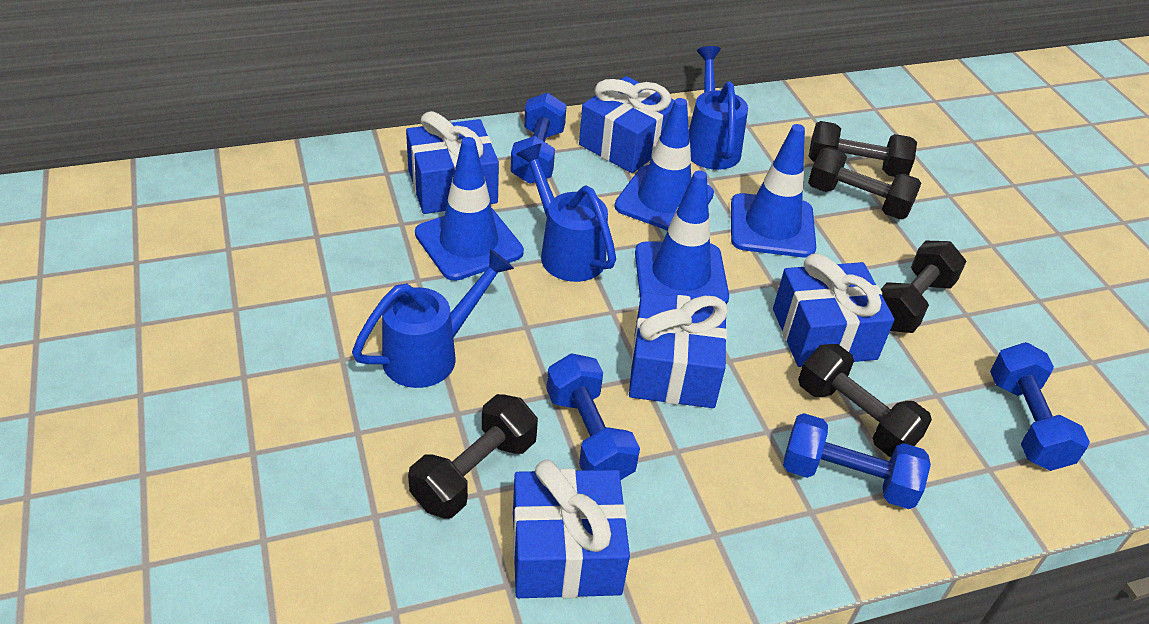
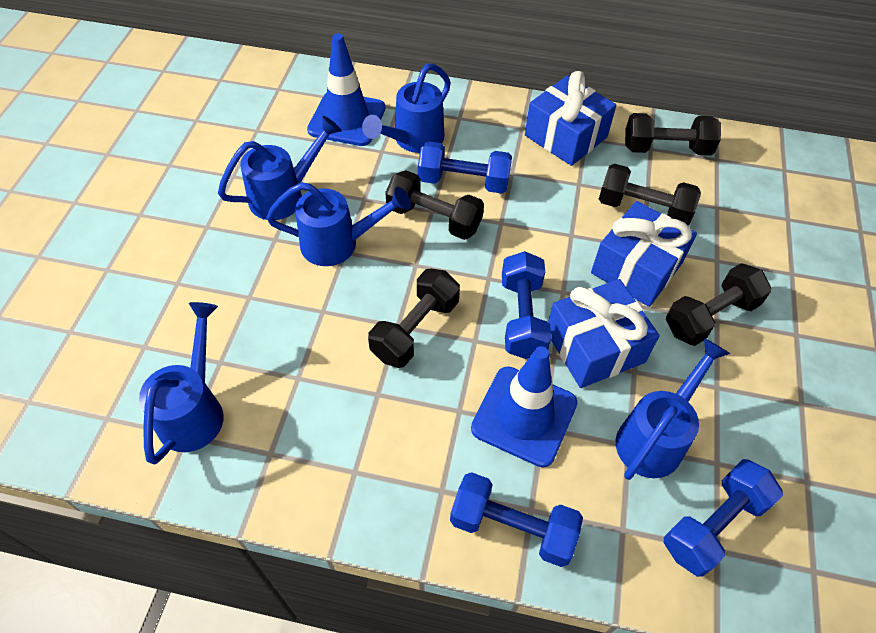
blue gift: [406,111,499,214] [513,460,630,598] [579,76,675,173] [629,292,728,408] [773,253,894,367] = 5 -> [525,71,616,166] [548,279,660,388] [591,201,697,307] = 3
blue traffic cone: [415,137,524,281] [614,98,714,231] [635,171,729,304] [731,124,816,258] = 4 -> [307,34,386,146] [471,346,578,467] = 2
blue watering can: [352,249,514,388] [516,144,616,282] [689,46,748,170] = 3 -> [139,302,224,464] [218,116,342,220] [266,182,411,266] [362,64,451,153] [616,338,730,480] = 5

